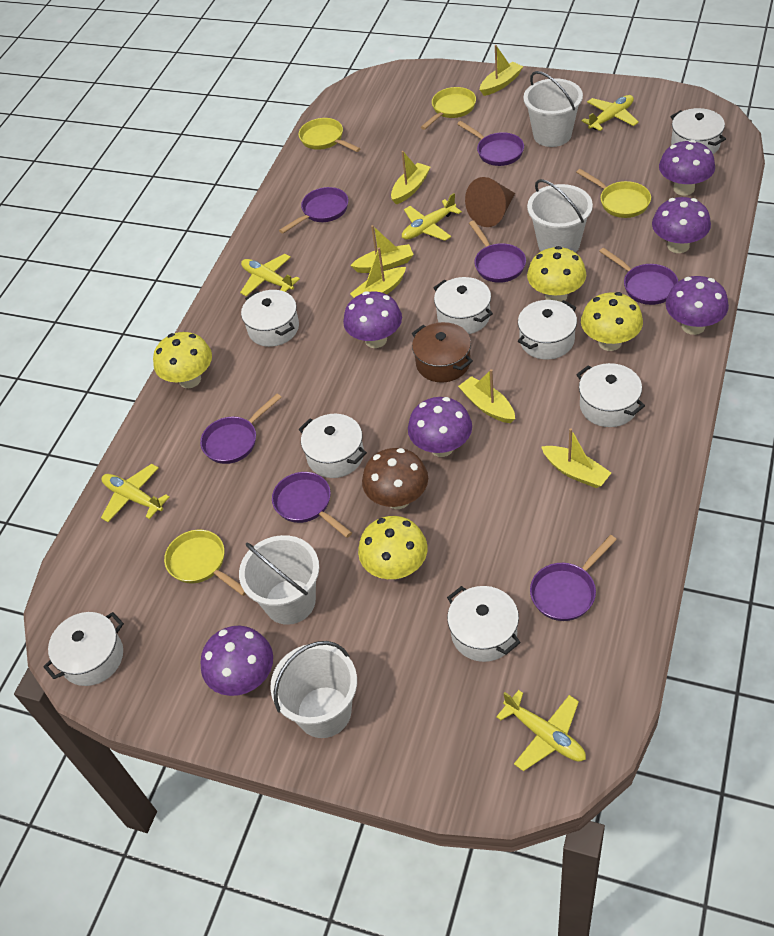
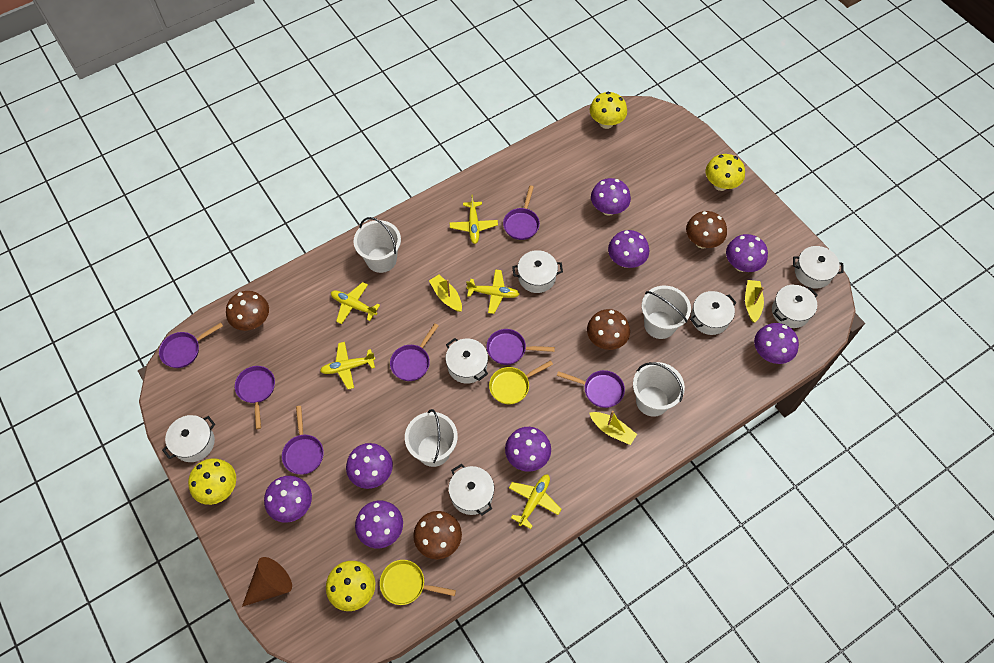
brown mushroom: [362,448,428,509] = 1 -> [226,291,269,331] [413,511,462,559] [587,309,630,350] [686,211,727,249] = 4
brown pot: [412,322,473,383] = 1 -> none = 0
purple mushroom: [201,626,273,696] [343,291,402,348] [408,397,472,457] [652,197,711,253] [659,140,715,195] [666,276,729,335] = 6 -> [264,476,312,523] [346,443,393,489] [355,501,403,548] [505,427,551,472] [591,178,631,216] [608,230,649,268] [726,234,768,272] [754,323,799,364] = 8
white pot: [43,612,124,686] [241,290,299,347] [299,414,367,478] [433,277,493,334] [447,586,521,662] [518,300,577,360] [576,363,645,427] [670,108,726,154] = 8 -> [162,415,215,462] [445,338,488,384] [448,464,494,516] [512,250,563,293] [690,291,737,335] [772,285,818,328] [793,246,844,289] = 7
yellow boat: [350,225,414,273] [350,248,406,298] [391,151,431,205] [458,369,515,423] [480,45,523,96] [541,428,611,488] = 6 -> [429,275,462,312] [589,411,637,445] [745,280,764,323] = 3
yellow pan: [164,530,246,596] [299,118,361,152] [421,87,476,130] [576,169,651,218] = 4 -> [380,560,456,605] [489,360,553,404] = 2

